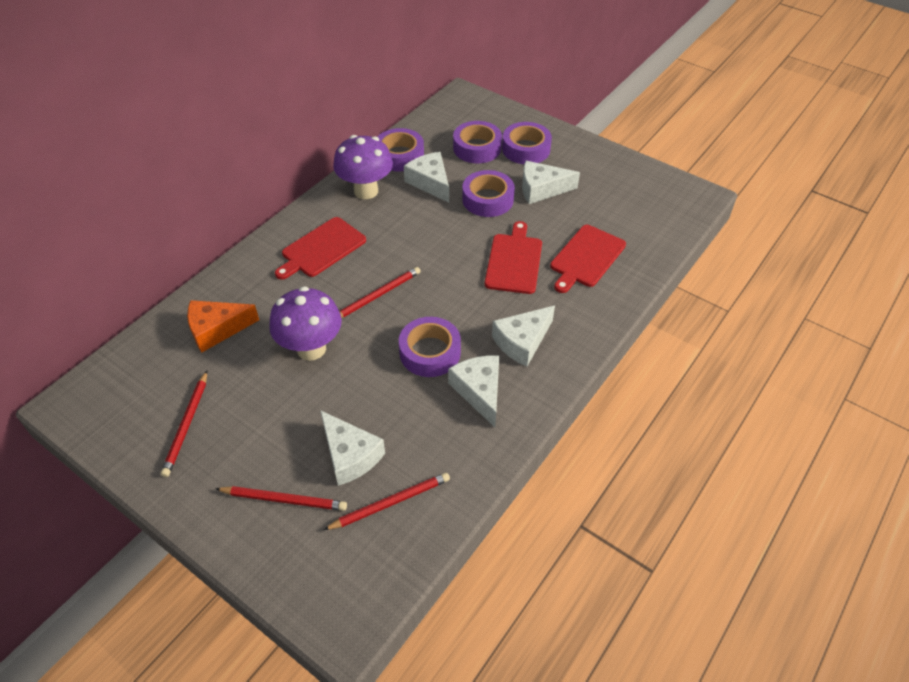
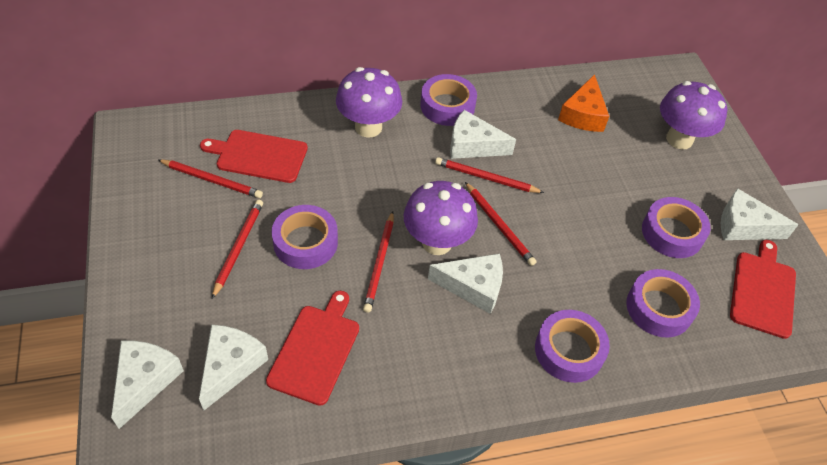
purple mushroom: [269,286,342,361] [333,135,393,199] = 2 -> [336,67,402,138] [404,181,478,255] [660,81,727,149] = 3
red pencil: [161,371,207,477] [215,486,347,511] [324,472,450,530] [339,267,421,318] = 4 -> [158,159,263,198] [212,200,263,299] [363,211,394,313] [435,157,544,193] [465,182,537,266] = 5

